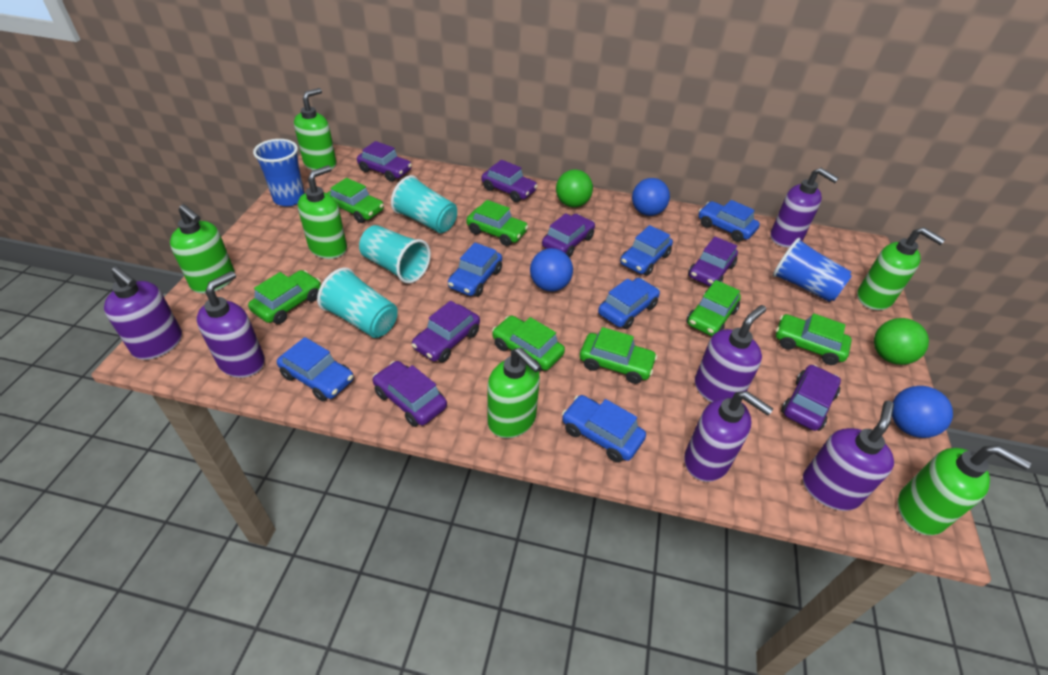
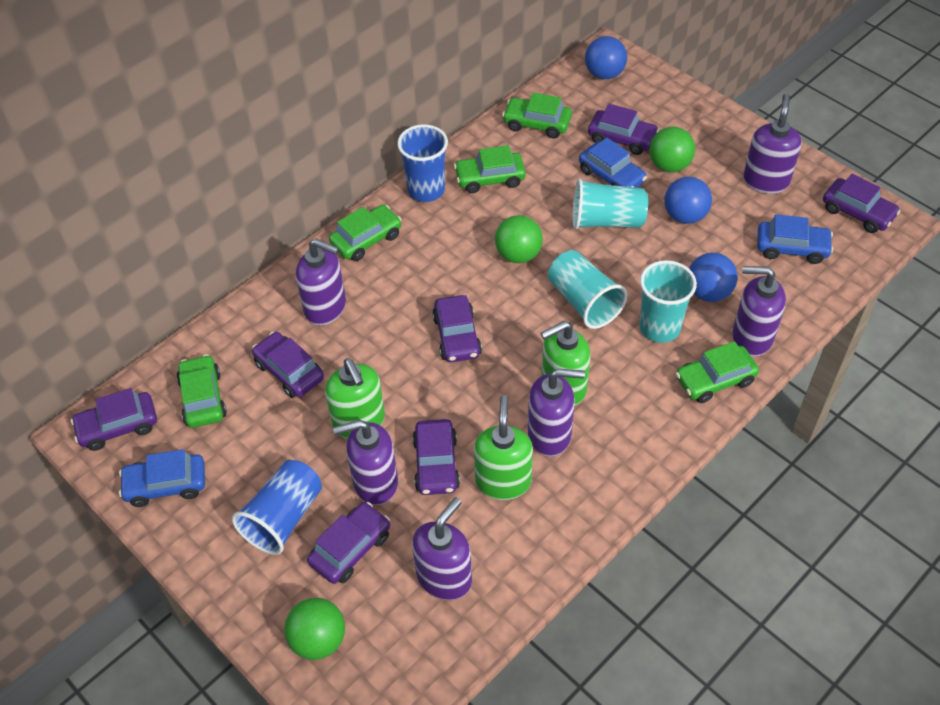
blue car: [277,337,354,401] [448,243,502,297] [562,395,646,463] [598,278,660,329] [620,225,673,276] [698,200,760,242] = 6 -> [119,449,205,507] [579,138,647,188] [757,214,833,264] = 3
green ball: [556,169,593,207] [874,318,929,365] = 2 -> [284,598,345,660] [495,215,543,263] [649,127,695,172] = 3
green car: [248,270,321,324] [327,178,384,223] [466,200,529,246] [492,316,565,372] [580,327,657,384] [686,280,741,336] [776,313,852,365] = 7 -> [176,354,227,428] [329,205,402,261] [454,145,526,193] [502,93,572,138] [676,341,759,403] = 5
green soap dispenser: [170,204,235,294] [294,88,336,170] [298,165,347,259] [488,347,541,438] [857,227,945,311] [898,445,1031,536] = 6 -> [325,358,385,439] [474,395,533,500] [541,321,591,406] = 3

